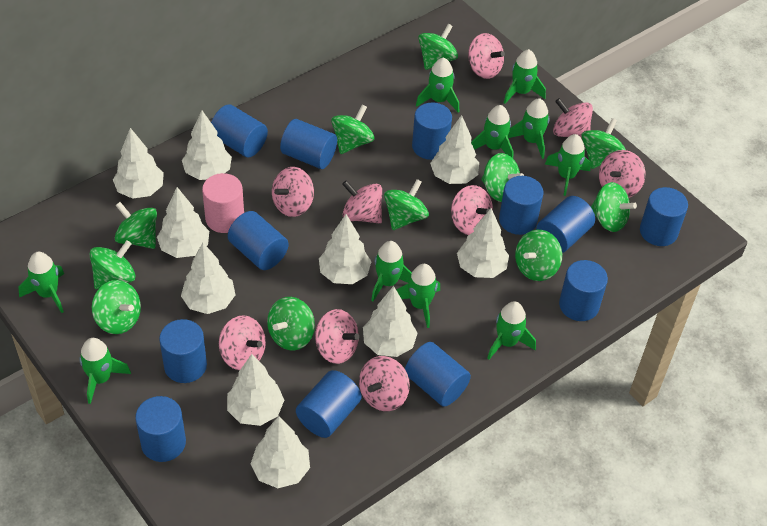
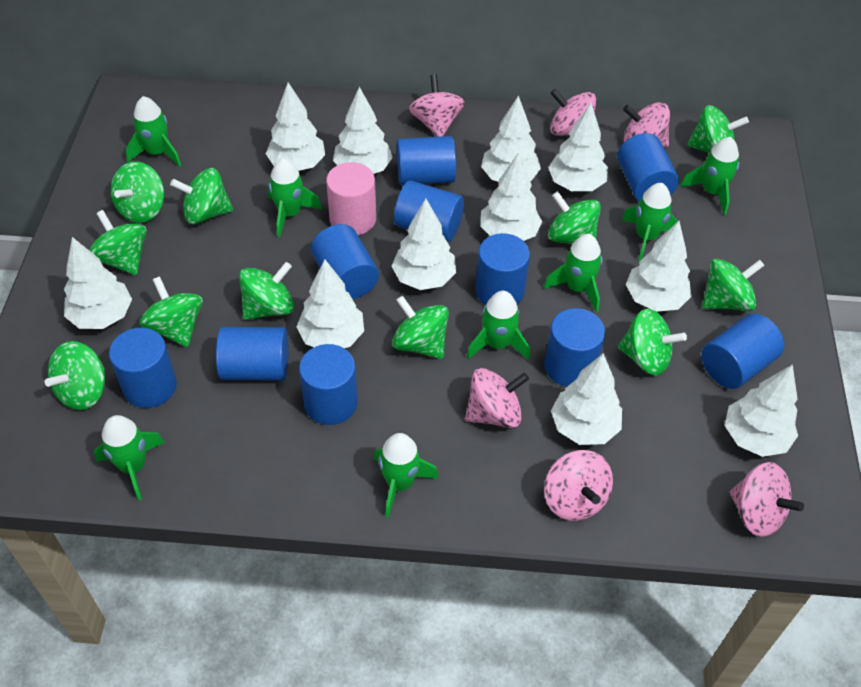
blue cylinder: [135,396,186,462] [159,319,207,383] [211,104,268,157] [228,211,289,270] [280,119,337,169] [296,370,362,438] [405,342,471,407] [412,103,452,160] [499,176,543,235] [536,196,595,253] [559,260,608,321] [640,187,688,246] = 12 -> [109,328,177,408] [216,327,288,381] [299,344,358,425] [311,224,379,299] [394,180,464,242] [397,136,456,185] [475,233,530,305] [544,308,605,387] [617,133,679,202] [702,313,784,389] = 10
green rocket: [19,252,64,313] [79,338,131,404] [371,241,412,301] [396,264,440,328] [416,57,459,113] [471,105,514,158] [487,301,536,360] [504,49,546,104] [508,98,550,159] [545,134,591,196] = 10 -> [94,415,165,500] [126,96,181,167] [268,158,322,237] [374,433,439,518] [467,291,530,360] [544,234,602,312] [622,183,678,261] [680,137,739,215] = 8
pink spinning top: [219,315,266,370] [272,167,314,217] [315,309,359,364] [342,180,382,224] [359,356,410,411] [451,185,493,235] [468,33,505,79] [553,98,593,139] [599,150,646,198] = 9 -> [409,74,465,137] [465,368,529,428] [544,450,613,521] [550,89,596,136] [623,102,670,147] [729,462,804,537] = 6
white tree: [113,128,164,199] [157,187,209,258] [181,243,235,314] [182,111,232,180] [227,354,284,426] [251,416,310,488] [319,214,371,284] [363,286,418,357] [430,115,479,184] [457,208,509,278] = 10 -> [64,237,132,329] [266,82,325,171] [296,259,364,348] [333,87,393,174] [392,199,456,290] [481,95,541,182] [481,152,542,241] [548,103,608,191] [551,353,622,445] [626,221,692,312] [725,364,798,457] = 11

